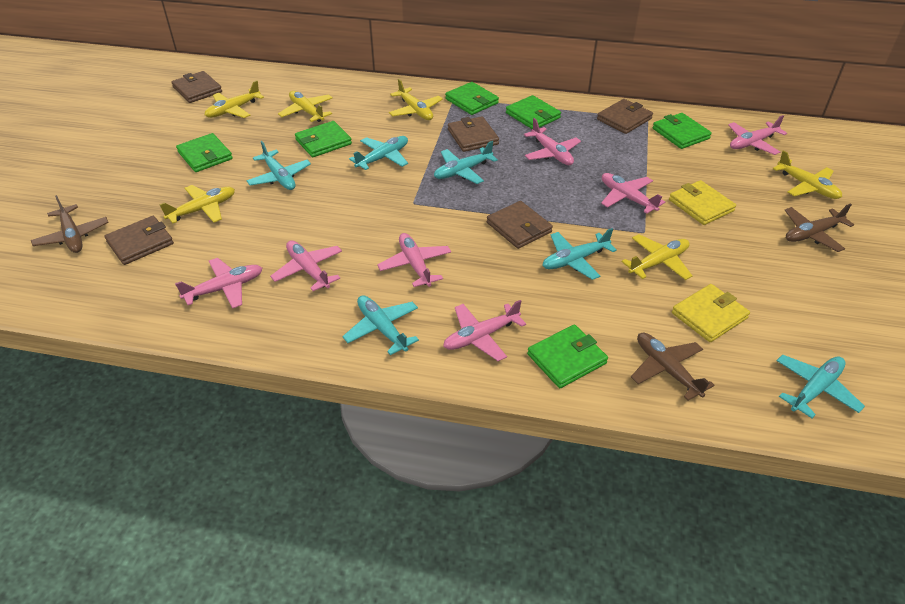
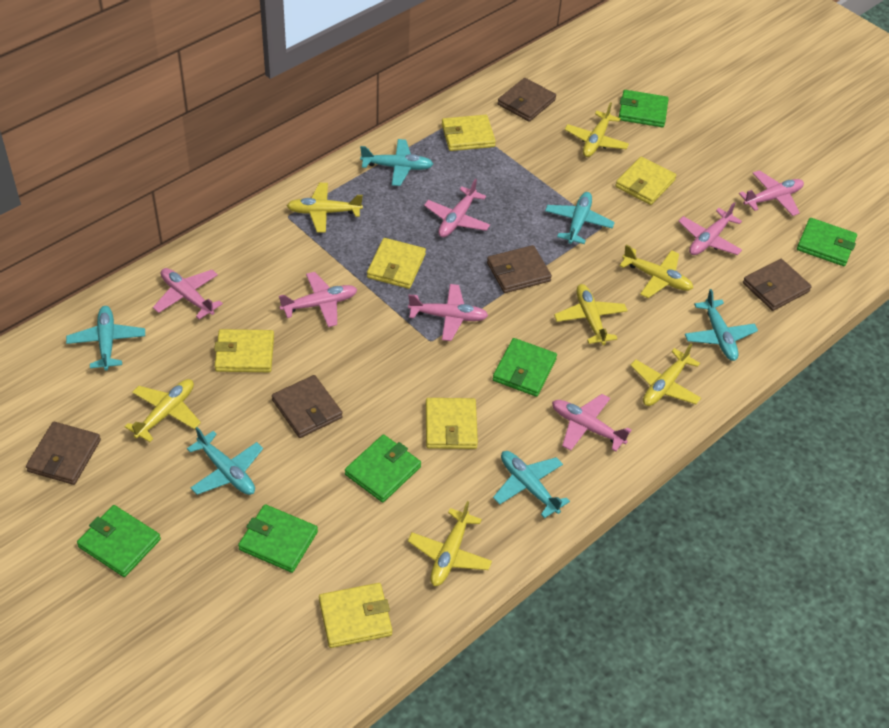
brown plane: [31,195,109,253] [631,333,714,401] [785,203,854,252] = 3 -> none = 0
yellow plane: [159,185,235,223] [205,80,264,118] [278,91,333,122] [389,79,443,120] [621,234,692,280] [773,150,842,199] = 6 -> [125,379,201,442] [287,183,363,233] [408,501,492,586] [554,284,628,345] [565,102,629,157] [619,245,693,298] [630,343,701,406] = 7
yellow wallet: [669,180,736,225] [672,284,750,342] = 2 -> [214,329,274,372] [319,583,392,648] [367,238,426,289] [426,398,478,449] [442,115,496,151] [615,157,676,205] = 6

